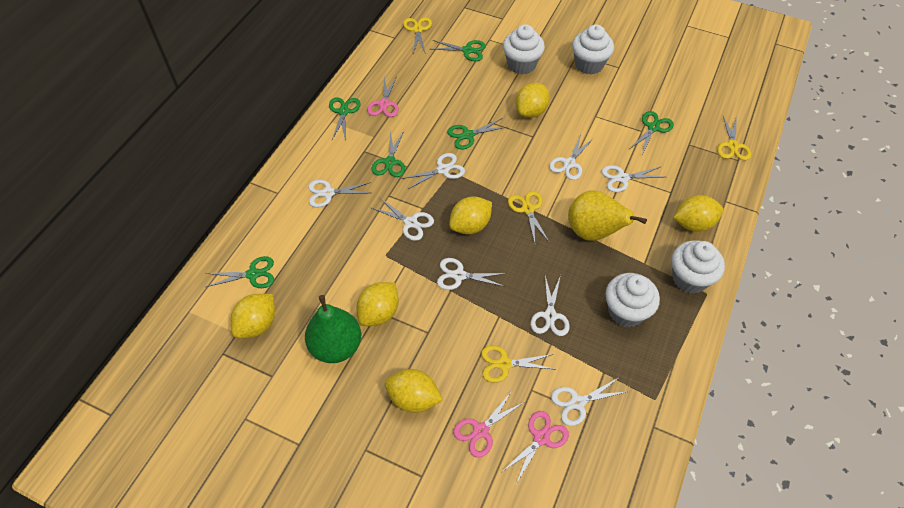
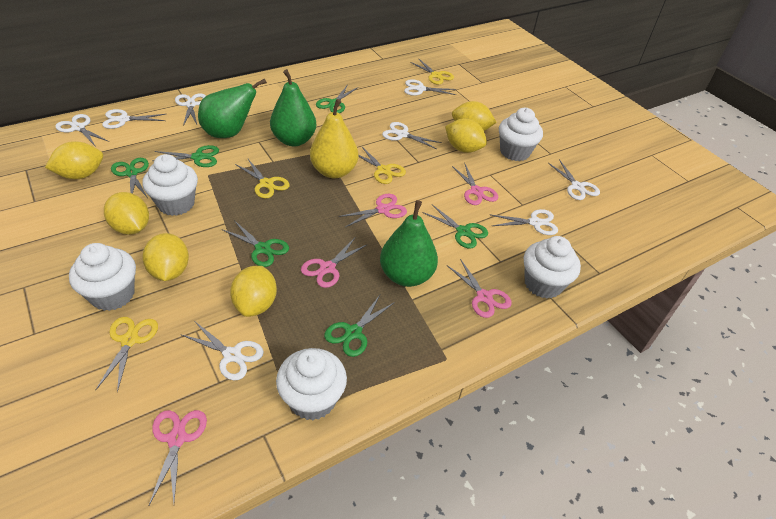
green pear: [305,295,361,363] = 1 -> [198,78,267,138] [270,69,316,146] [380,200,438,287] = 3
pink scissors: [367,76,399,117] [453,391,524,458] [502,411,569,484] = 3 -> [149,410,207,505] [301,238,368,288] [338,194,407,227] [447,259,512,318] [452,164,498,205] = 5
white cupcake: [503,24,545,74] [572,24,614,75] [606,273,660,327] [672,240,725,294] = 4 -> [69,243,136,311] [143,154,198,216] [276,348,347,420] [499,108,543,161] [524,236,581,299] = 5

